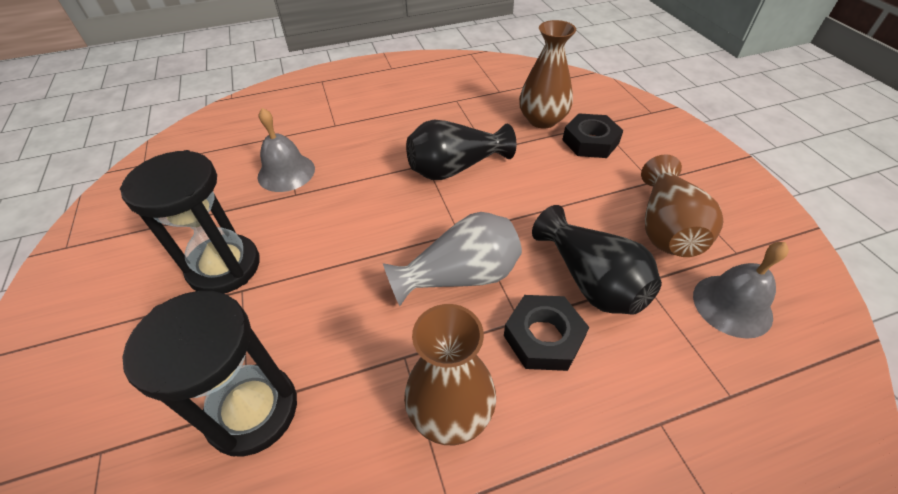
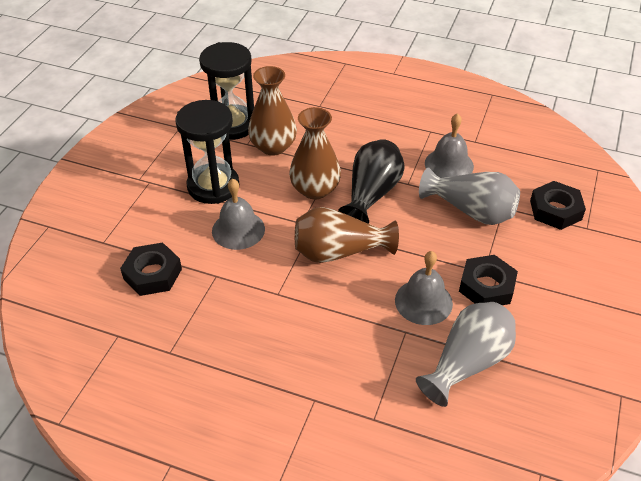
black nut: [504,295,589,371] [562,113,623,158] = 2 -> [120,243,182,296] [459,255,518,305] [530,181,586,230] = 3
black vase: [406,119,516,180] [532,205,662,315] = 2 -> [338,139,405,224] = 1
grey bell: [258,108,315,192] [693,242,789,339] = 2 -> [212,179,265,250] [395,251,453,325] [425,113,474,178] = 3
grey vase: [383,212,522,306] = 1 -> [416,302,516,407] [419,167,520,225] = 2

